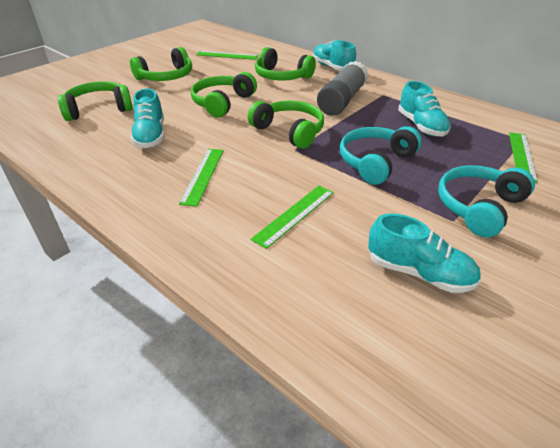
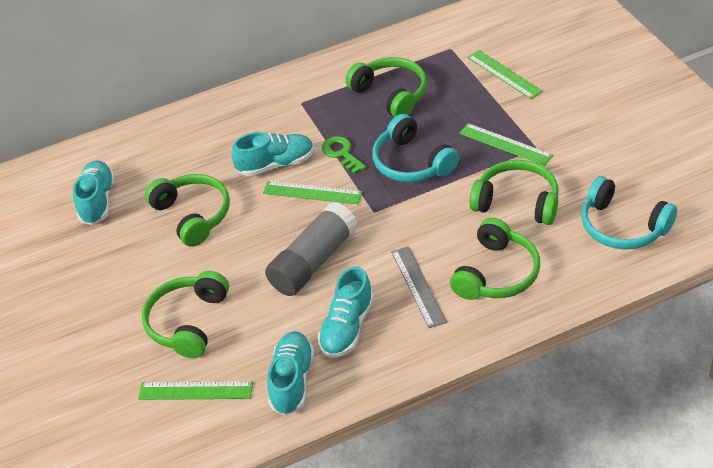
green key: none = 0 -> [322,136,366,174] = 1
grey ruler: none = 0 -> [391,246,447,328] = 1

